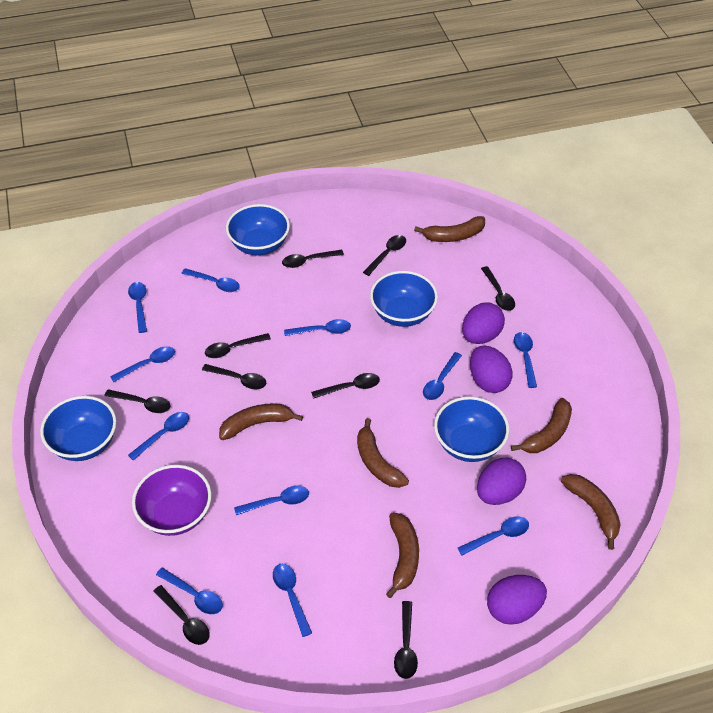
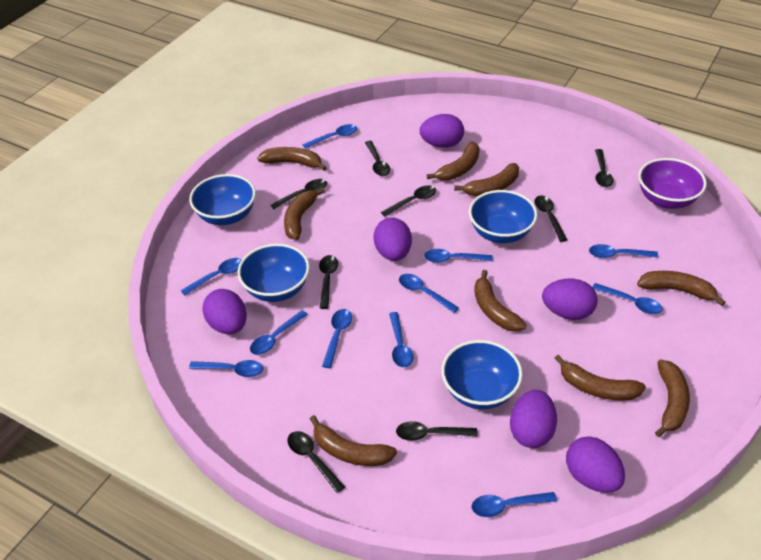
black spoon: [104,389,171,413] [153,585,210,645] [202,364,266,389] [205,333,271,358] [282,250,344,268] [311,373,380,399] [363,235,406,276] [394,601,418,679] [481,266,515,311] = 9 -> [271,179,327,209] [288,431,345,493] [319,255,338,309] [365,141,390,176] [381,185,436,217] [396,421,477,441] [534,195,567,242] [595,149,613,187] = 8
brown banana: [219,403,303,440] [357,418,409,488] [386,513,419,598] [414,216,485,242] [511,398,572,453] [561,474,621,550] = 6 -> [257,147,327,171] [284,188,325,240] [310,415,397,466] [427,142,480,181] [454,163,519,196] [474,270,527,332] [555,354,646,400] [637,271,726,306] [655,359,690,437] = 9
purple egg: [462,302,505,344] [470,345,513,393] [477,458,526,505] [487,575,547,625] = 4 -> [202,289,247,334] [373,218,412,261] [420,114,464,148] [510,390,557,448] [542,279,598,320] [566,436,625,493] = 6

